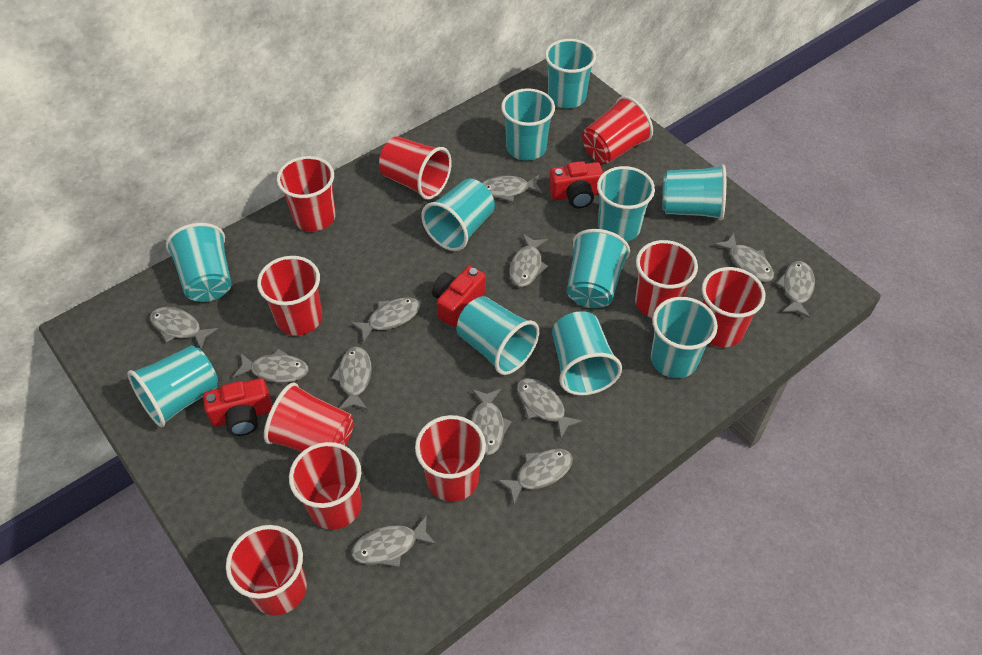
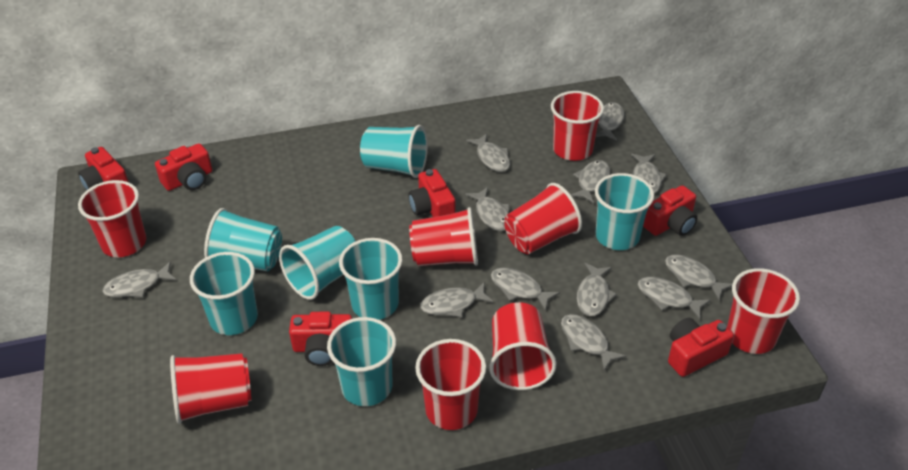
red camera: [203,378,272,436] [432,266,486,327] [549,161,603,208] = 3 -> [78,147,128,190] [155,143,212,191] [289,312,352,366] [409,169,456,217] [643,185,697,236] [668,318,734,377] = 6
red cup: [226,525,307,615] [257,256,322,336] [264,382,354,452] [277,156,336,231] [289,442,362,530] [379,136,451,200] [415,415,486,502] [582,96,653,164] [635,240,698,318] [702,267,765,347] = 10 -> [78,180,146,257] [170,353,251,424] [409,207,478,266] [415,339,486,430] [489,302,557,390] [504,183,582,254] [551,91,604,161] [727,268,800,354] = 8
turquoise cup: [127,345,218,427] [166,223,232,302] [421,179,495,251] [457,296,539,375] [501,88,555,161] [545,39,596,108] [552,311,622,395] [567,229,630,308] [597,166,655,242] [651,297,718,378] [662,164,726,220] = 11 -> [190,252,258,335] [204,208,282,271] [279,226,356,300] [327,317,396,406] [339,238,402,320] [360,125,428,178] [595,173,654,250] = 7

